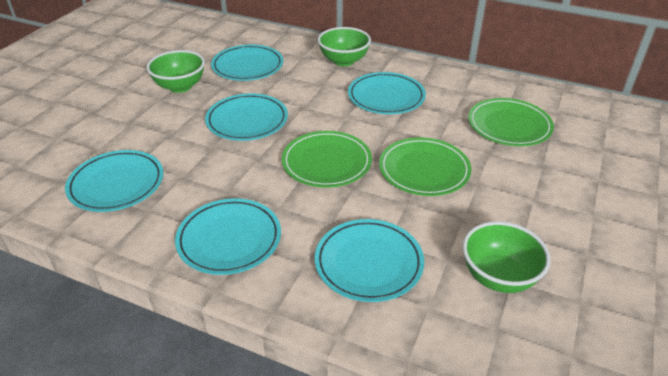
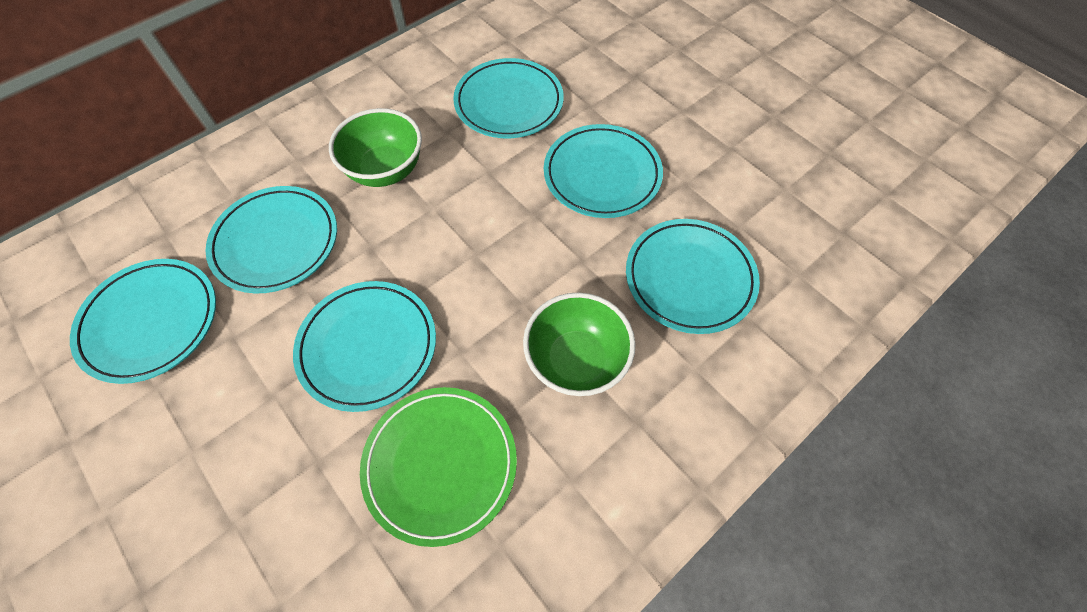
green bowl: [146,50,205,93] [318,27,371,66] [463,221,551,293] = 3 -> [329,108,422,187] [523,292,636,396] = 2
green plate: [282,131,372,187] [379,137,471,196] [468,98,554,146] = 3 -> [360,387,517,547] = 1

